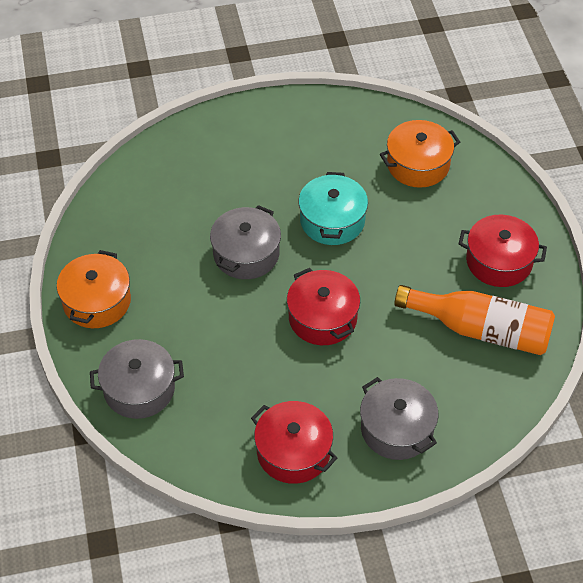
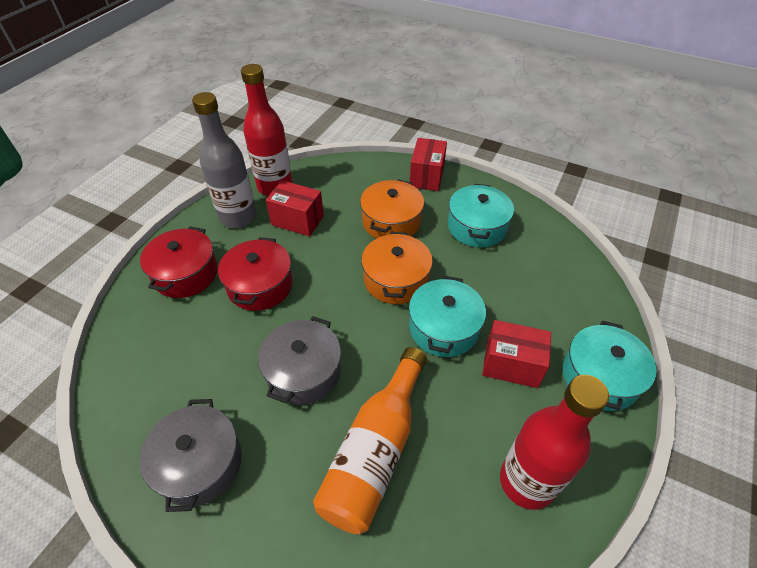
grey bottle: none = 0 -> [192,92,257,228] = 1
grey pot: [90,339,184,419] [210,205,281,279] [360,377,438,460] = 3 -> [140,399,242,512] [258,316,341,405] = 2
red bottle: none = 0 -> [241,64,293,196] [500,375,609,510] = 2
red box: none = 0 -> [266,180,324,237] [410,138,447,191] [482,320,551,388] = 3
red pot: [251,401,337,484] [287,268,360,345] [459,215,547,287] = 3 -> [140,226,218,298] [218,237,293,311] = 2
turquoise pot: [299,172,368,245] = 1 -> [409,276,486,357] [448,184,514,247] [563,321,657,411] = 3

